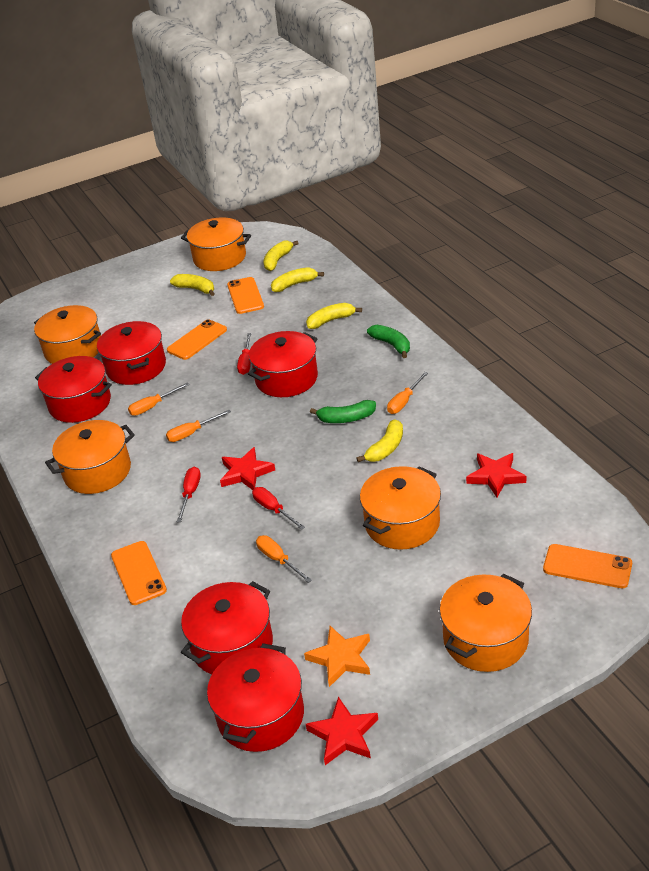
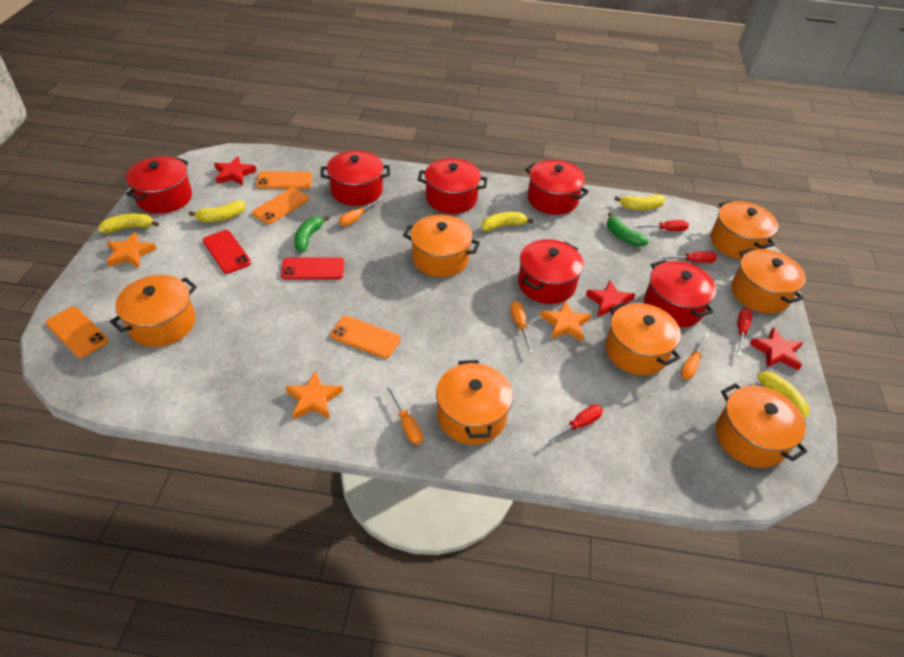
orange pot: [34,305,101,364] [45,420,135,494] [181,218,251,271] [360,466,441,550] [439,574,532,672] = 5 -> [110,275,197,347] [403,215,480,277] [436,360,513,445] [605,302,681,375] [711,201,778,259] [716,383,808,468] [731,248,806,314] = 7
orange star: [304,626,370,687] = 1 -> [106,232,157,268] [286,371,343,419] [540,300,591,341] = 3
red phone: none = 0 -> [203,230,251,274] [281,257,344,279] = 2
red pot: [35,356,112,423] [97,321,166,385] [181,581,273,675] [207,643,304,752] [248,331,318,397] = 5 -> [126,156,192,214] [320,151,390,206] [417,158,487,214] [518,239,584,304] [525,160,589,215] [644,260,716,328] = 6
red screwdriver: [177,467,201,522] [237,333,251,375] [252,487,305,530] = 3 -> [543,405,603,445] [633,220,689,231] [658,251,717,263] [737,308,752,356] = 4

